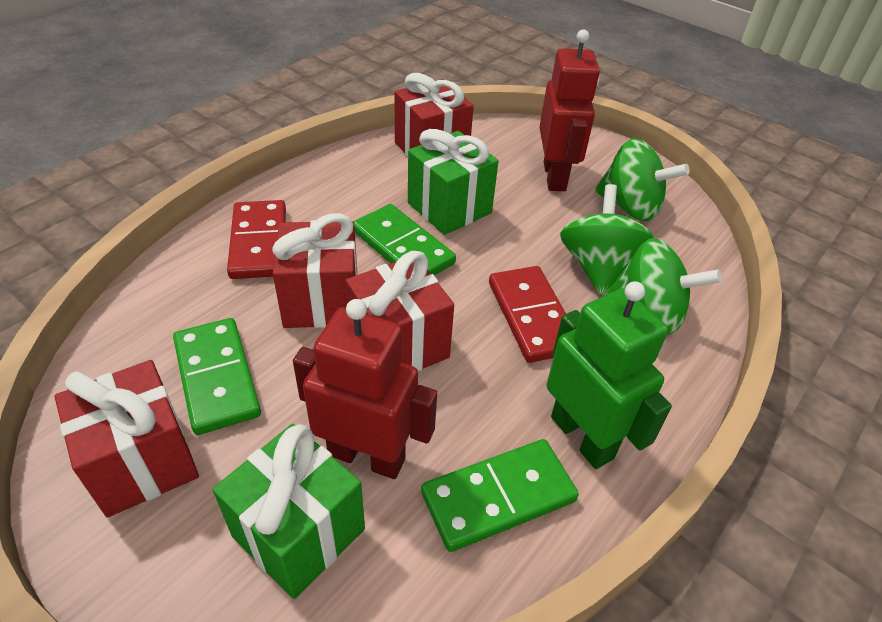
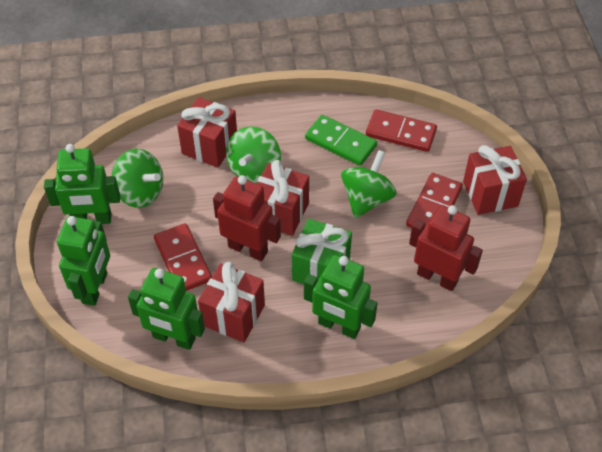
green domino: [173,318,261,435] [354,204,456,275] [421,439,579,552] = 3 -> [305,115,377,166] = 1
green gift: [212,424,365,599] [408,129,498,235] = 2 -> [292,219,352,284] = 1
green robot: [546,282,672,469] = 1 -> [44,144,120,224] [57,216,110,306] [128,268,205,350] [304,255,378,339] = 4
red domino: [227,200,286,279] [489,266,566,363] = 2 -> [154,223,212,291] [366,109,437,152] [406,173,463,228] = 3

